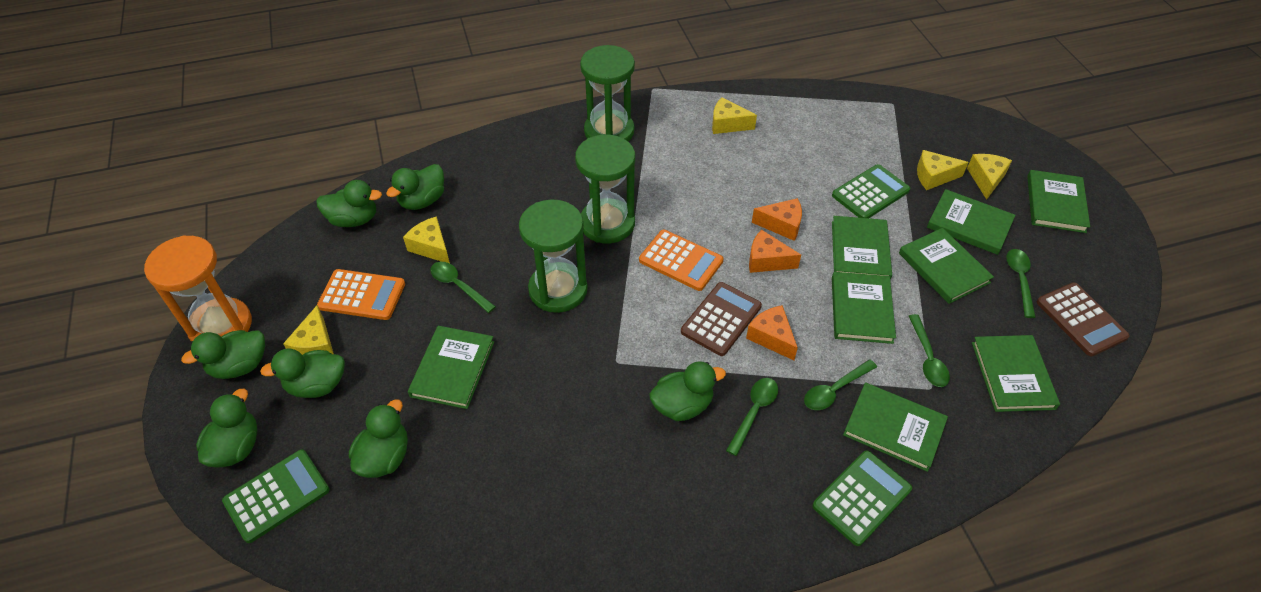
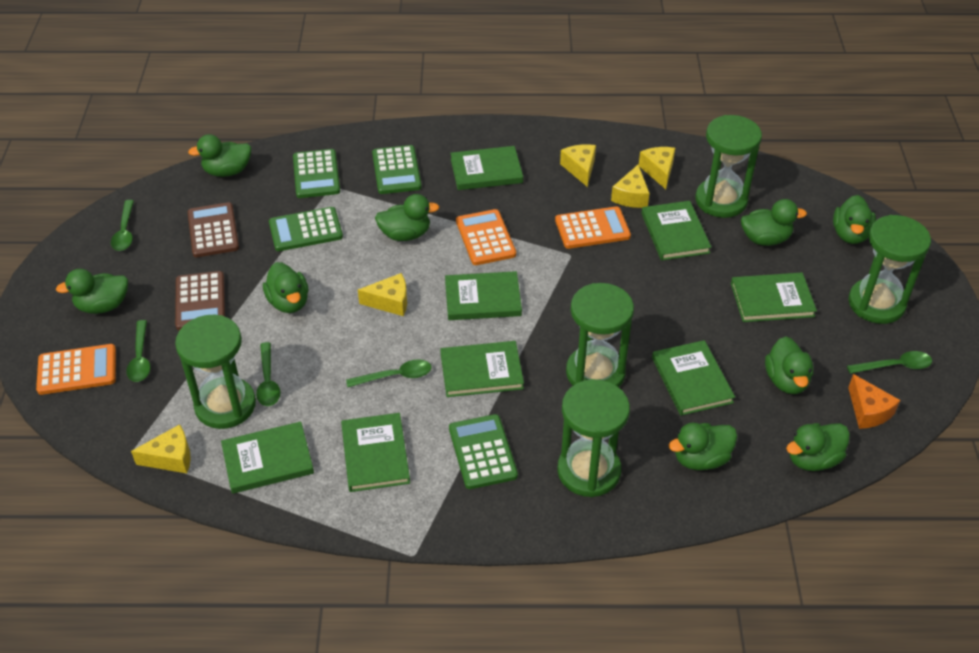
green calculator: [222,449,330,543] [813,450,912,546] [832,164,910,218] = 3 -> [269,207,343,251] [293,149,340,198] [372,145,422,194] [449,414,518,489] = 4
green duck: [181,330,265,379] [196,388,258,468] [260,348,345,398] [316,180,382,227] [349,399,408,478] [386,164,444,210] [649,361,726,421] = 7 -> [56,269,128,314] [188,134,251,177] [263,262,308,313] [375,194,439,241] [669,423,737,470] [741,199,807,246] [765,336,813,394] [786,423,850,471] [833,195,876,244] = 9
green hourglass: [519,199,588,313] [575,135,635,243] [580,45,635,141] = 3 -> [175,315,256,429] [557,379,630,497] [566,283,634,387] [695,115,762,218] [848,215,931,324] = 5
orange calculator: [317,269,405,320] [639,230,724,291] = 2 -> [36,344,116,395] [456,209,516,265] [555,206,631,249] = 3
orange cheese: [746,305,798,360] [749,230,801,273] [752,198,802,241] = 3 -> [848,374,900,429] = 1
orange hourglass: [144,235,252,342] = 1 -> none = 0

